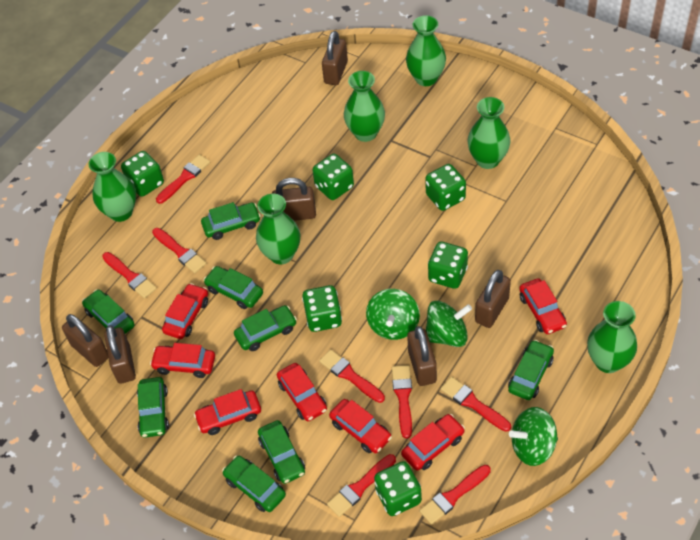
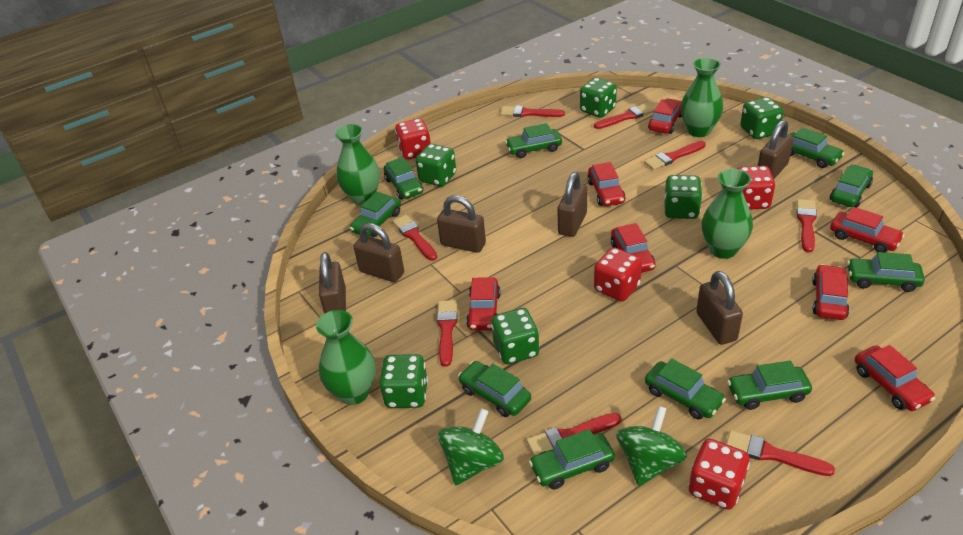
green car: [82,289,135,334] [137,377,169,438] [201,202,261,240] [204,266,263,309] [222,456,286,512] [234,305,297,351] [258,420,305,484] [508,340,554,400] = 8 -> [350,192,401,237] [384,157,423,199] [458,361,531,417] [505,123,562,158] [529,429,615,489] [645,359,726,420] [727,361,812,410] [789,127,845,168] [830,165,873,208] [847,252,925,292] = 10
green spinning top: [366,289,420,340] [426,301,472,347] [509,407,558,466] = 3 -> [438,408,504,485] [616,406,687,486] = 2
green vase: [89,152,136,222] [256,194,300,264] [344,71,385,142] [406,15,446,86] [467,97,511,169] [587,301,637,373] = 6 -> [316,310,376,405] [335,124,380,205] [681,58,723,137] [702,169,753,259] = 4
red dice: none = 0 -> [395,118,431,160] [594,247,642,301] [688,439,750,510] [737,166,775,209] = 4

